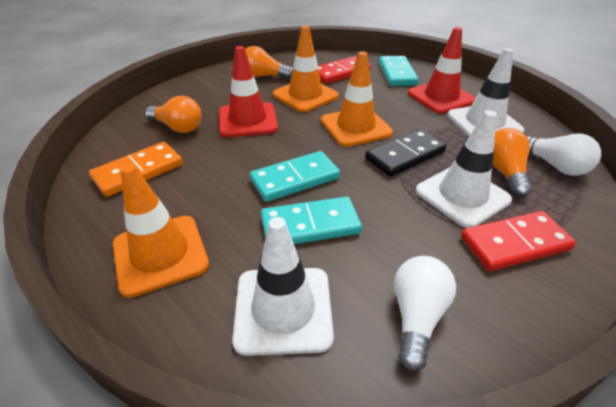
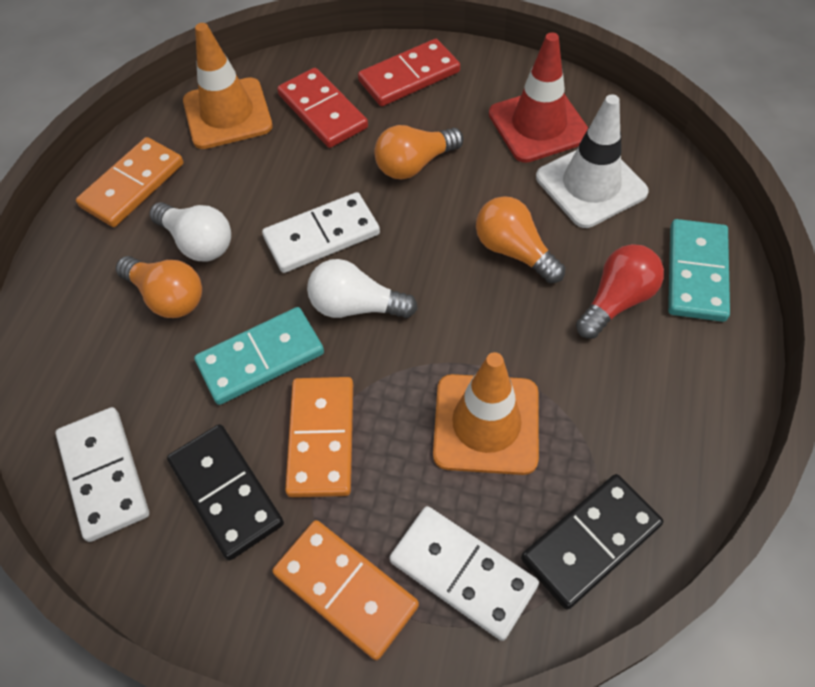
black domino: [365,129,447,177] = 1 -> [167,424,284,560] [521,474,663,610] = 2
orange domino: [89,142,183,197] = 1 -> [76,137,184,227] [272,520,419,660] [285,377,353,497] = 3
orange traffic cone: [113,164,209,298] [273,26,339,112] [321,51,393,147] = 3 -> [183,23,273,149] [433,352,539,475] = 2
red light bulb: none = 0 -> [576,244,664,339] = 1
red traffic cone: [219,46,278,138] [408,27,476,114] = 2 -> [489,32,588,163] = 1
turquoise domino: [250,151,340,202] [261,197,362,244] [379,56,419,86] = 3 -> [194,307,324,405] [668,219,730,322] = 2
white domino: none = 0 -> [55,407,149,542] [262,192,380,273] [389,506,539,641] = 3
white traffic cone: [232,217,334,356] [415,110,512,228] [447,48,524,136] = 3 -> [536,94,649,228] = 1

